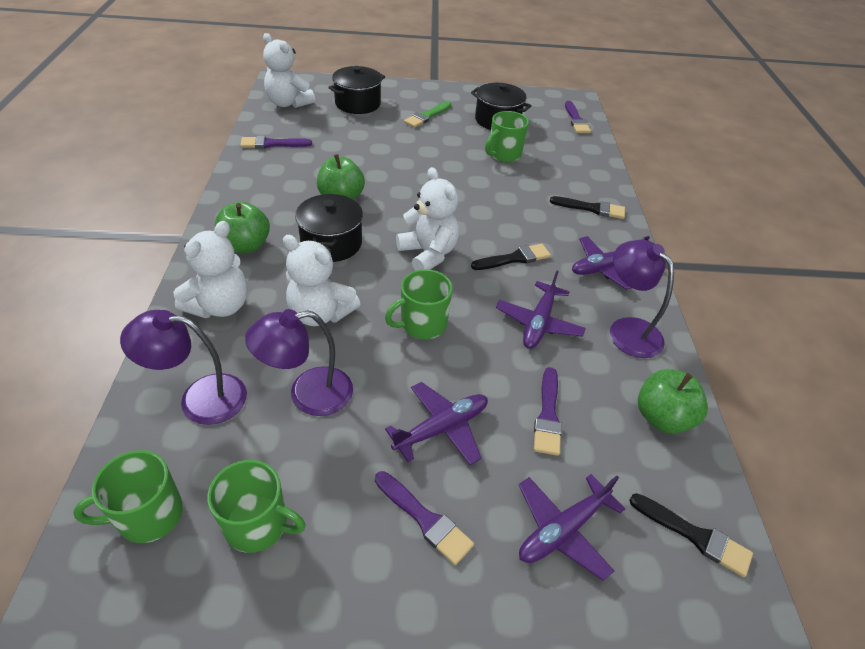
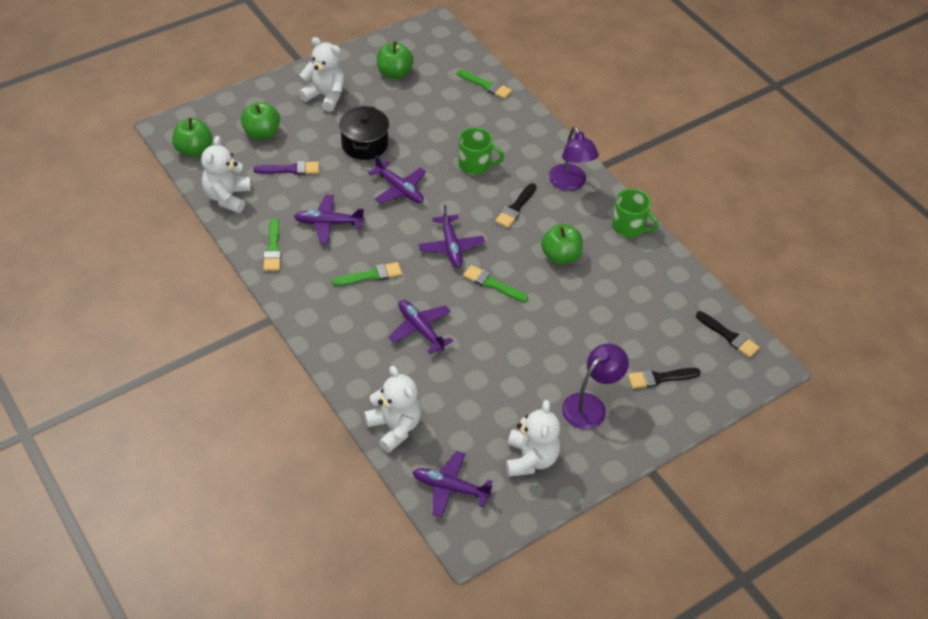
black pot: [295,194,363,262] [328,66,385,114] [471,83,531,130] = 3 -> [339,106,389,160] = 1
green apple: [215,201,270,253] [317,154,365,200] [638,369,708,434] = 3 -> [172,118,213,157] [241,102,280,140] [377,41,414,79] [541,224,583,265] = 4
green brush: [404,101,451,128] = 1 -> [263,218,281,271] [332,262,402,286] [457,69,512,99] [463,265,528,302] = 4
green mug: [73,450,183,543] [207,460,306,553] [385,269,453,339] [485,111,529,162] = 4 -> [458,127,504,175] [612,189,659,237] = 2
purple brush: [240,136,312,149] [375,471,474,565] [534,367,562,456] [565,101,591,133] = 4 -> [253,161,319,175] = 1
purple lamp: [120,310,247,425] [245,309,353,416] [610,240,674,358] = 3 -> [549,126,599,191] [562,343,629,429] = 2
purple plane: [385,382,488,465] [496,271,586,349] [519,474,625,581] [572,236,650,290] = 4 -> [294,194,364,244] [368,155,426,204] [389,300,453,354] [413,451,493,518] [418,205,485,268] = 5

